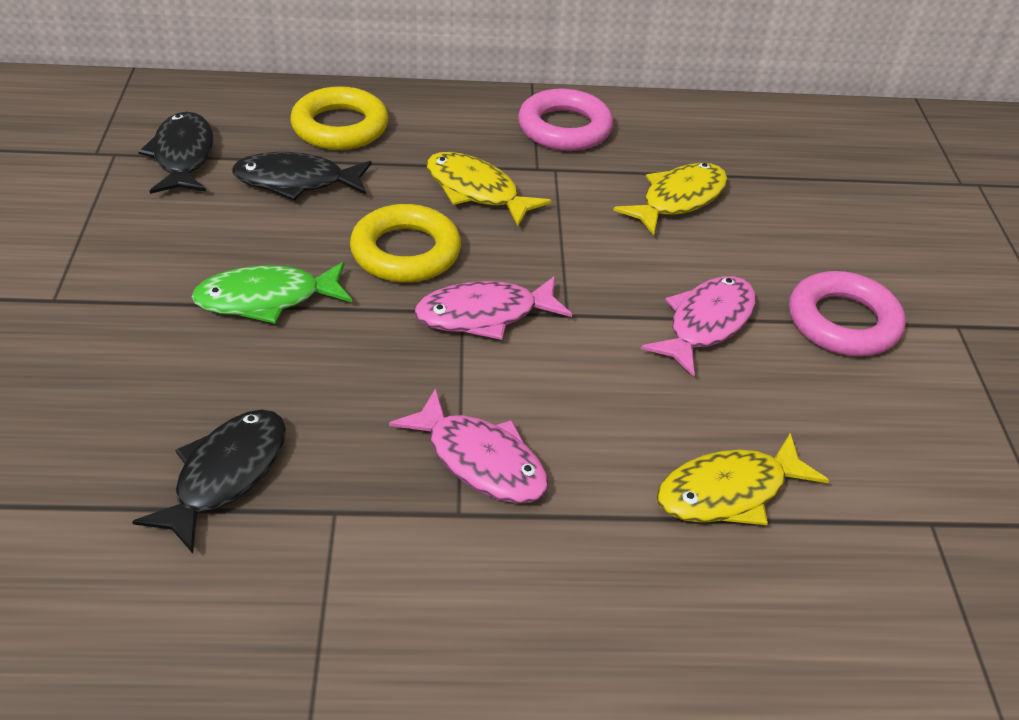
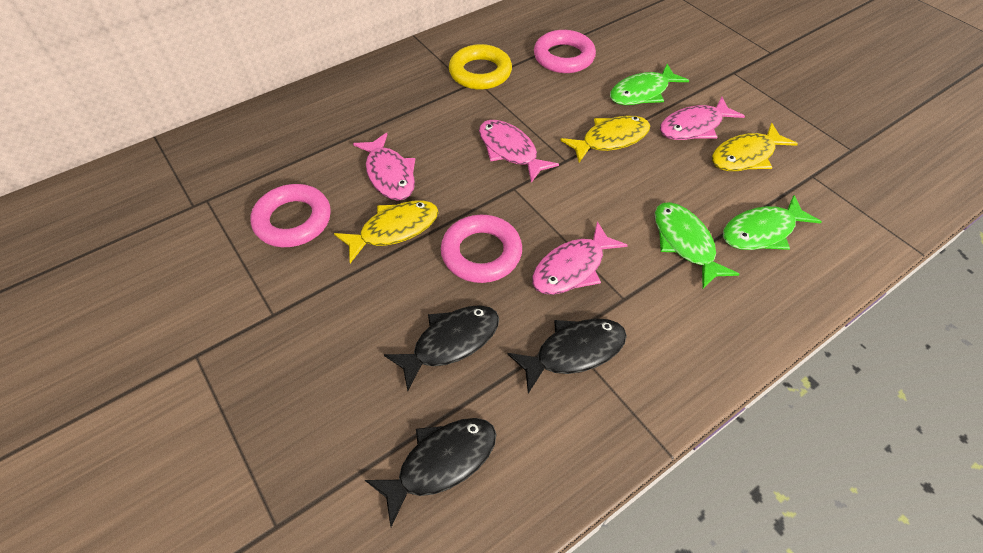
green fish: [191,262,352,324] = 1 -> [610,64,689,105] [655,202,739,289] [723,195,822,250] = 3
pink fish: [389,388,548,503] [414,276,572,340] [641,276,756,377] = 3 -> [353,133,415,201] [479,120,559,183] [532,221,628,295] [660,96,745,140] = 4
pink ring: [518,88,613,151] [789,271,905,356] = 2 -> [250,184,331,247] [441,215,522,283] [534,30,596,73] = 3
yellow ring: [290,86,389,150] [350,204,461,283] = 2 -> [449,44,512,90] = 1

